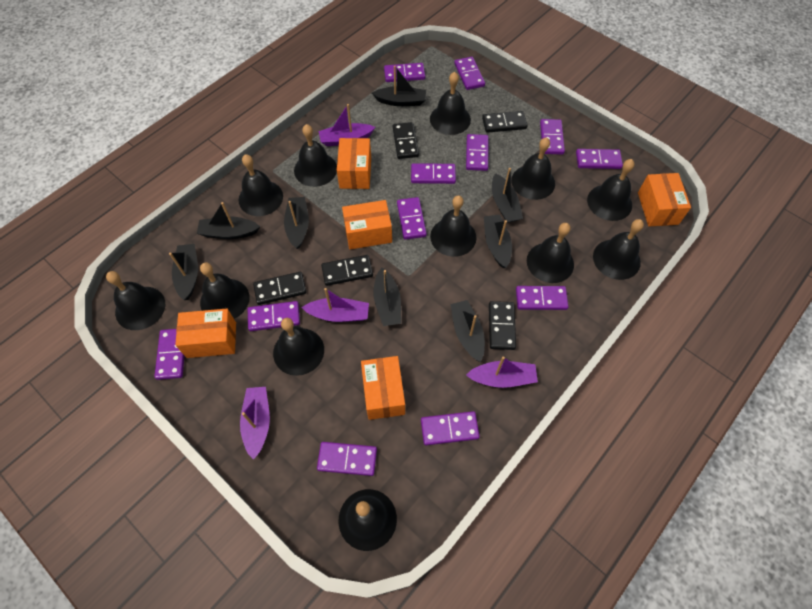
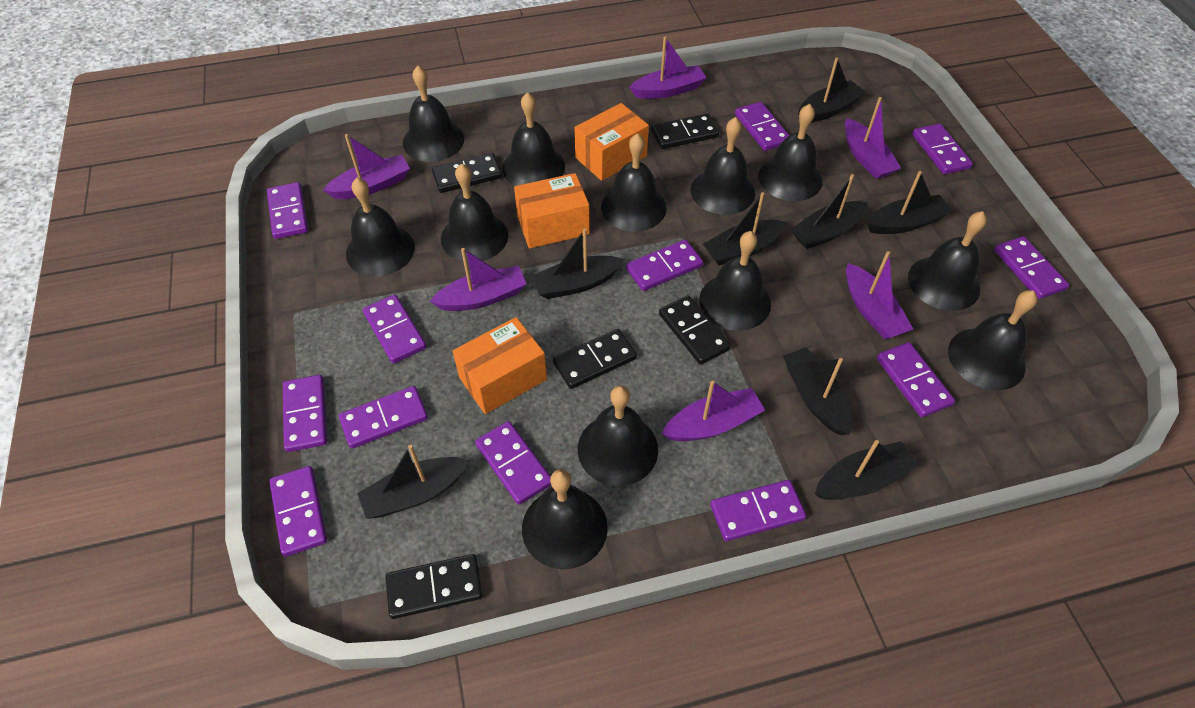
orange box: [175,309,236,358] [337,138,371,189] [342,200,392,249] [361,356,405,420] [638,173,691,227] = 5 -> [453,317,547,414] [514,173,590,248] [574,103,649,181] = 3
purple boat: [240,387,270,460] [301,288,369,322] [318,104,375,146] [466,356,538,388] = 4 -> [323,134,410,199] [429,248,526,311] [629,36,706,99] [662,380,765,441] [845,97,901,179] [846,251,913,339] = 6

